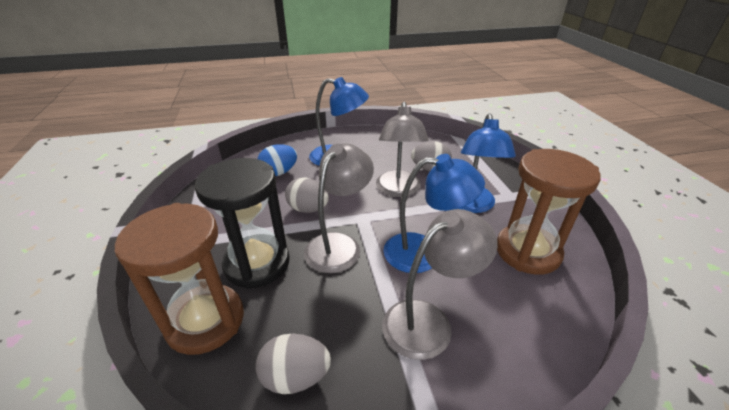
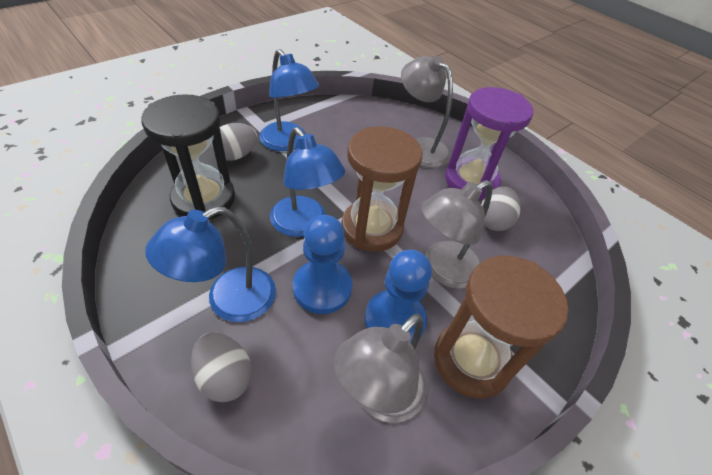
blue egg: [257,144,297,176] = 1 -> none = 0
blue pawn: none = 0 -> [293,215,352,314] [365,250,432,342] = 2
purple hourglass: none = 0 -> [445,87,533,200] = 1

